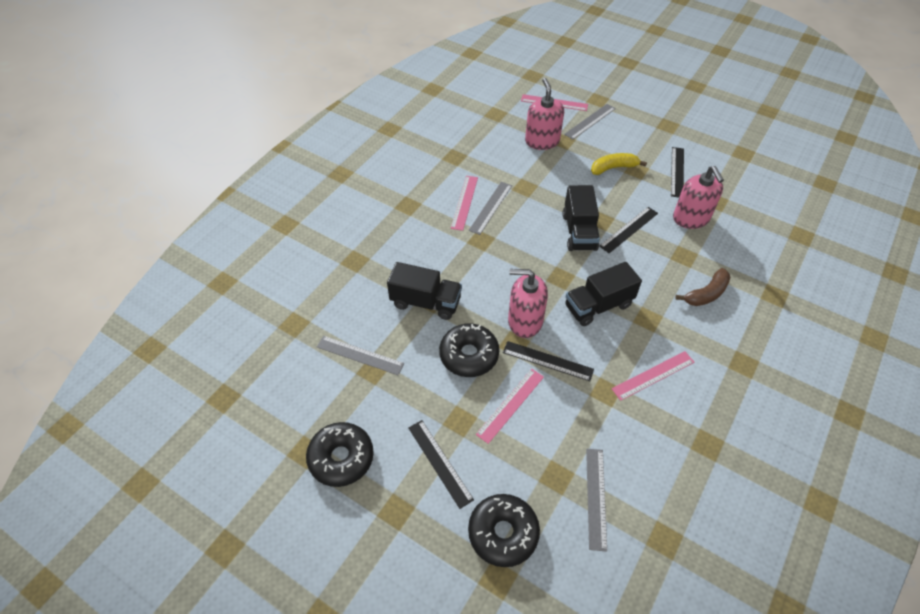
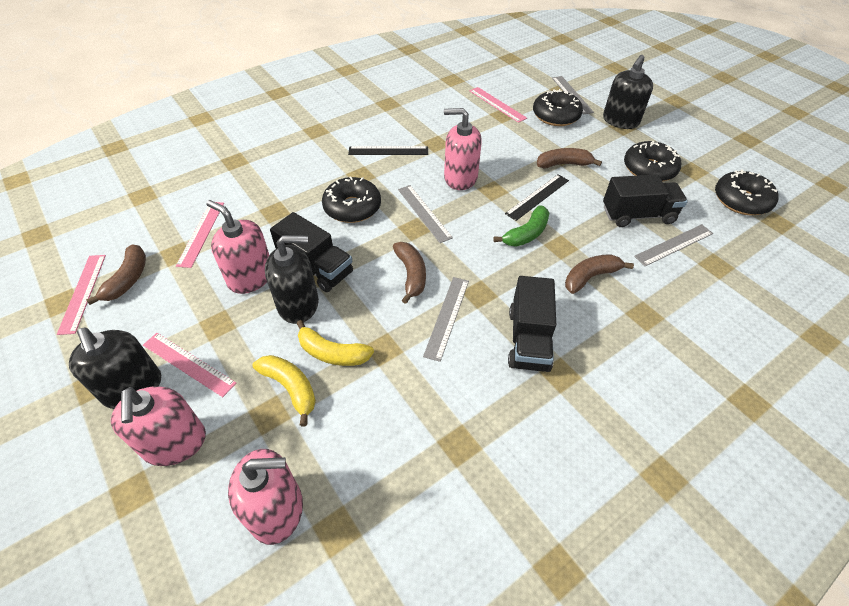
black donut: [306,422,374,487] [439,323,499,377] [468,494,540,567] = 3 -> [322,176,381,223] [533,89,583,126] [624,141,681,182] [715,169,779,215] = 4
black ruler: [408,420,474,509] [503,341,594,381] [599,207,658,253] [671,147,684,197] = 4 -> [348,146,428,155] [505,174,569,221] = 2
black soap dispenser: none = 0 -> [69,327,161,409] [265,235,319,324] [603,55,653,129] = 3
brown banana: [675,268,731,306] = 1 -> [86,245,146,305] [393,242,426,304] [537,148,602,168] [565,254,634,294] = 4
green banana: none = 0 -> [493,205,549,247] = 1
pink soap dispenser: [508,269,548,338] [525,78,564,150] [673,166,724,229] = 3 -> [111,386,206,466] [206,200,269,294] [228,449,303,545] [444,108,482,190] = 4
yellow banana: [591,153,647,175] = 1 -> [253,355,316,427] [296,320,374,366] = 2

